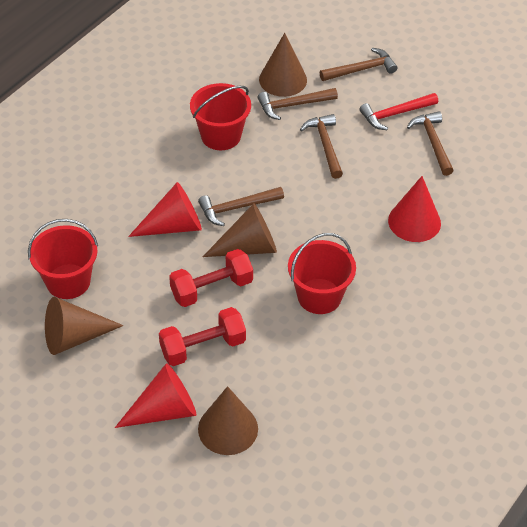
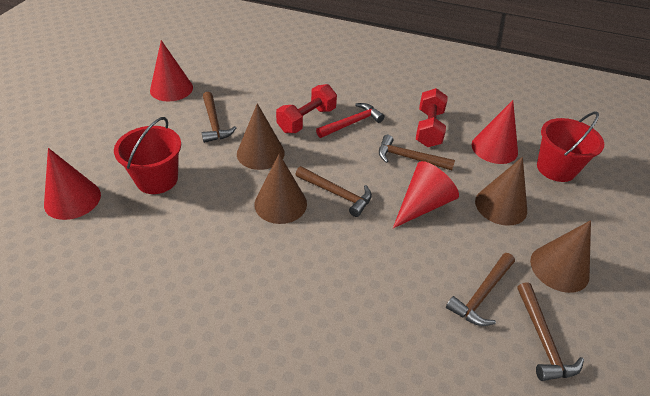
red bucket: [28,219,98,299] [190,83,251,150] [288,233,356,314] = 3 -> [114,117,181,194] [537,111,604,182] = 2
red cone: [115,363,196,428] [128,182,202,237] [388,176,441,242] = 3 -> [44,148,101,220] [150,40,193,102] [393,161,459,228] [472,100,518,164] = 4

